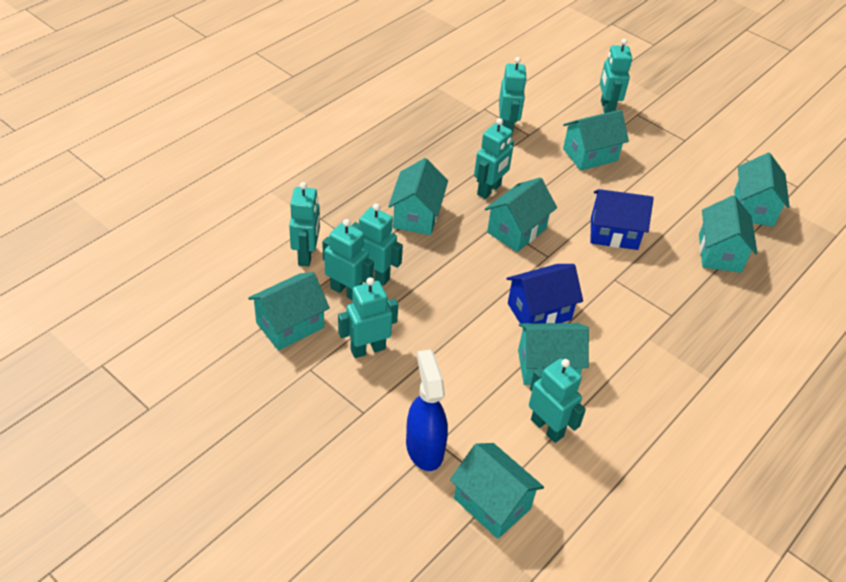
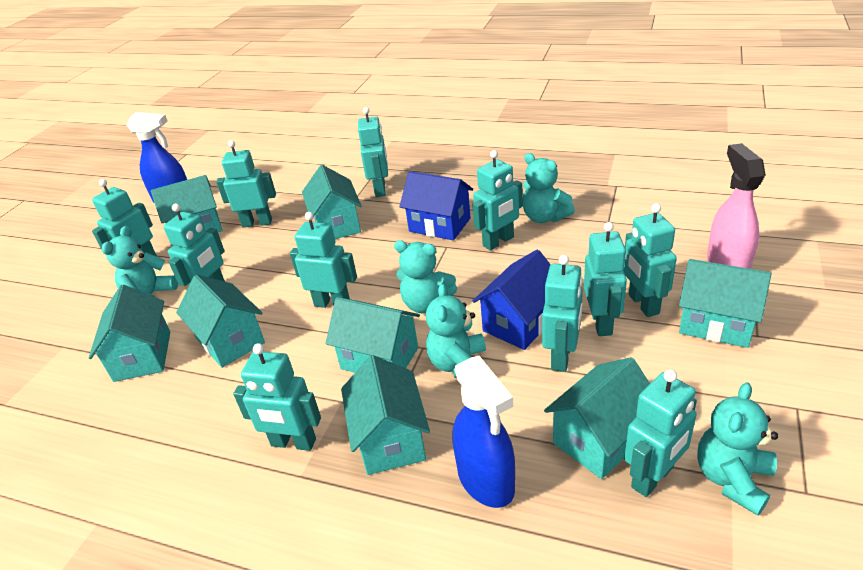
blue spray bottle: [406,349,448,471] = 1 -> [126,112,187,203] [453,356,515,508] = 2
pink spray bottle: none = 0 -> [707,143,766,269] = 1
turquoise robot: [289,182,320,267] [322,219,374,300] [338,277,398,358] [352,203,403,286] [474,118,514,199] [499,57,527,135] [529,359,586,443] [600,39,632,113] = 8 -> [92,179,157,256] [163,204,225,286] [216,140,276,228] [233,343,321,451] [290,212,357,308] [358,107,388,197] [472,150,523,251] [542,255,583,372] [584,222,627,336] [623,203,677,317] [624,369,697,497] = 11
turquoise teddy bear: none = 0 -> [102,226,178,298] [394,240,457,313] [426,283,486,378] [523,153,575,223] [697,382,778,516] = 5

